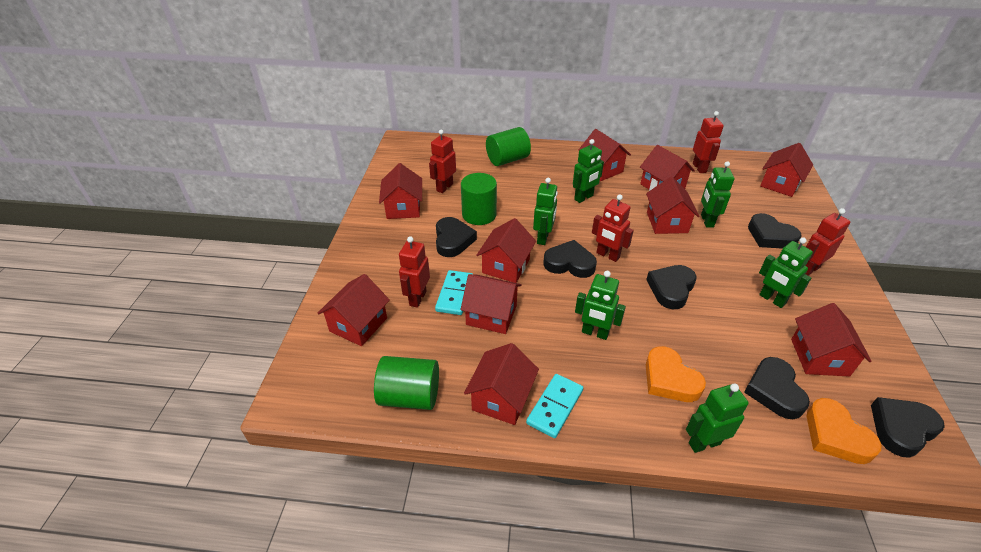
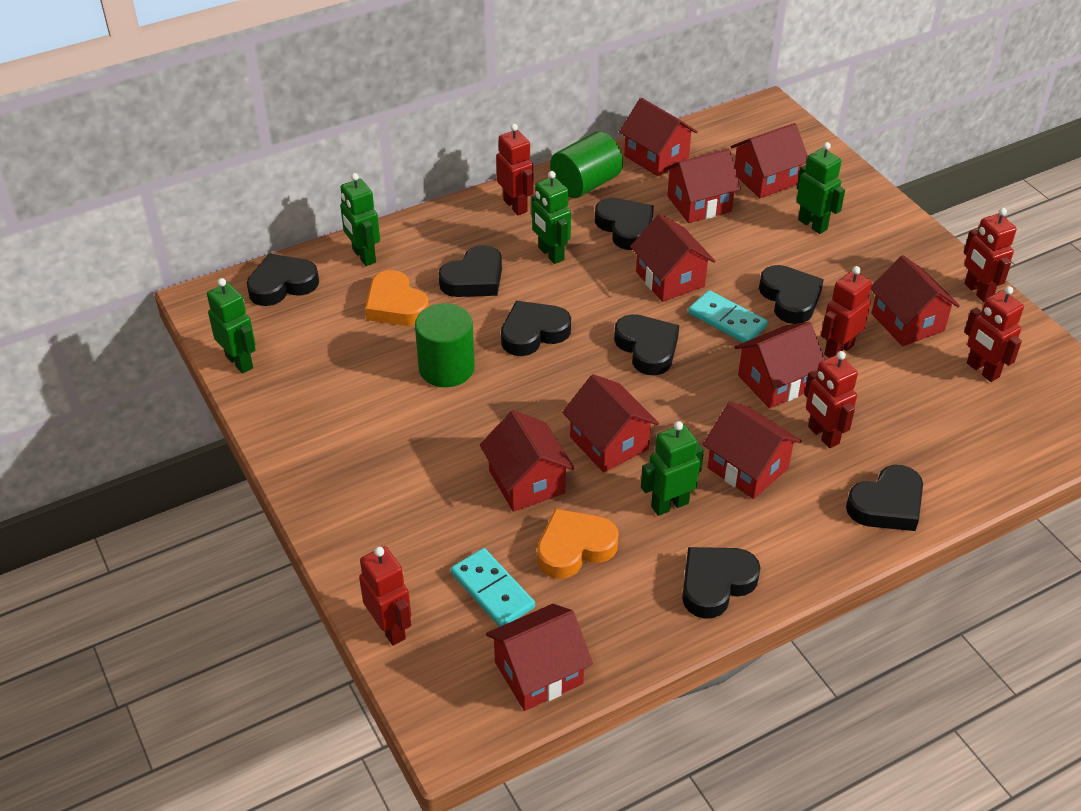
black heart: [436,217,477,257] [543,240,597,278] [646,265,697,309] [744,357,810,419] [748,213,802,249] [871,397,945,458] = 6 -> [247,253,319,306] [438,245,502,297] [501,301,571,356] [595,198,654,250] [614,314,679,375] [682,547,761,619] [759,265,824,324] [846,465,923,531] = 8
green cylinder: [374,356,439,410] [461,173,497,225] [486,127,531,166] = 3 -> [415,303,475,387] [550,131,623,198] = 2
green robot: [533,178,558,245] [573,139,604,203] [575,271,626,340] [686,384,749,453] [701,161,734,228] [759,237,813,308] = 6 -> [207,278,256,374] [340,173,380,266] [531,171,571,264] [641,421,704,516] [796,142,845,234] = 5
red robot: [399,236,430,308] [429,130,456,193] [592,194,634,262] [693,111,724,173] [805,208,850,276] = 5 -> [359,546,411,646] [496,124,534,215] [804,351,858,448] [821,266,872,358] [964,208,1017,302] [964,286,1024,382] = 6

